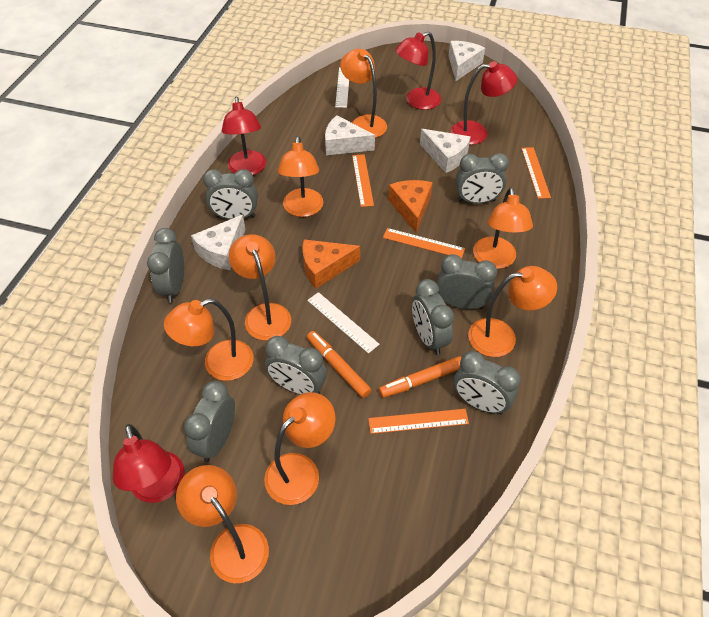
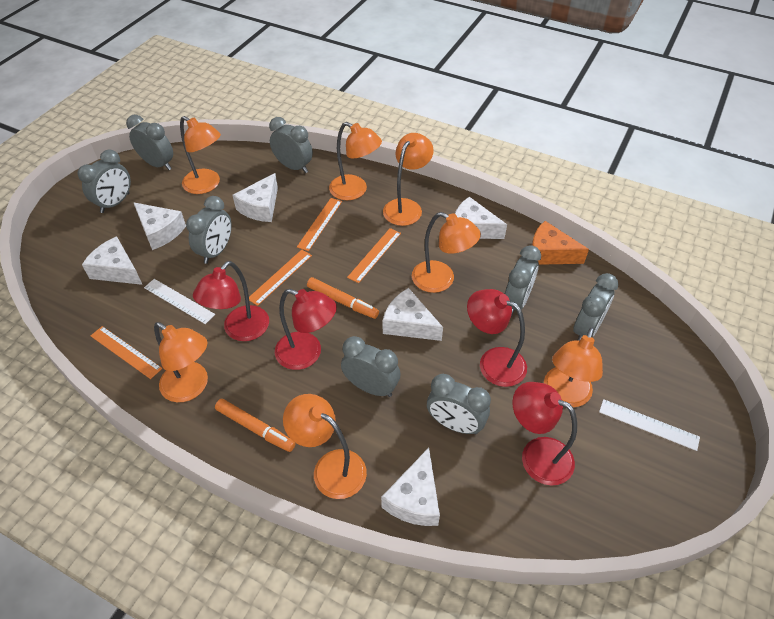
orange cheese: [302,239,360,289] [388,180,433,232] = 2 -> [532,221,589,265] = 1
orange lamp: [164,299,253,381] [176,465,269,583] [229,234,291,341] [264,392,336,505] [278,136,323,217] [340,49,387,138] [468,266,557,357] [473,187,533,269] = 8 -> [154,322,208,402] [180,116,221,194] [283,394,367,499] [329,122,382,200] [383,133,434,226] [412,212,481,293] [544,327,603,407] = 7
white cheese: [191,215,246,270] [325,115,375,155] [420,129,471,173] [448,41,485,81] = 4 -> [82,236,142,285] [133,202,186,250] [233,173,278,222] [381,448,440,526] [383,288,443,341] [455,197,507,239] = 6

